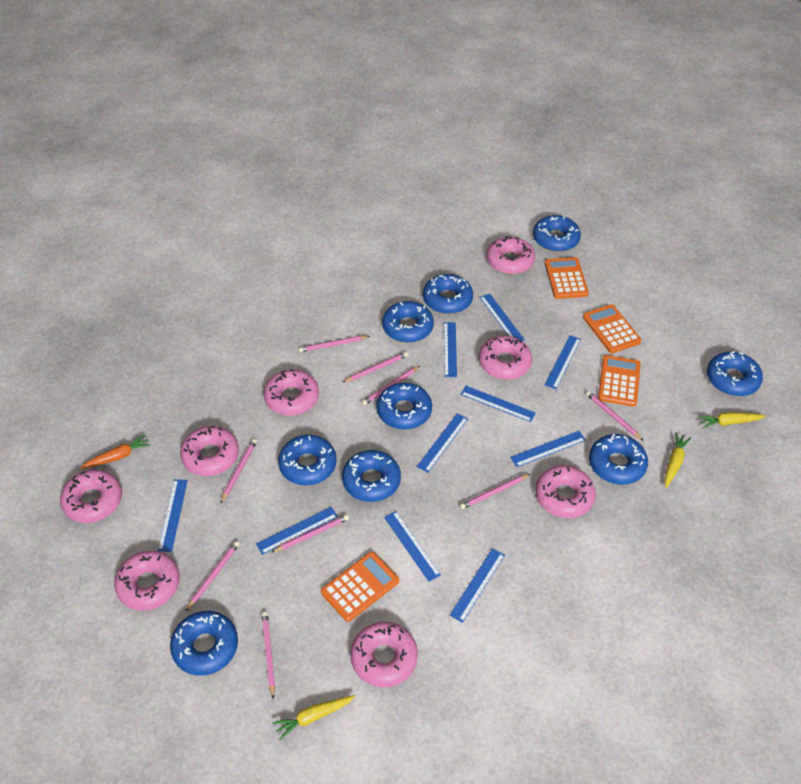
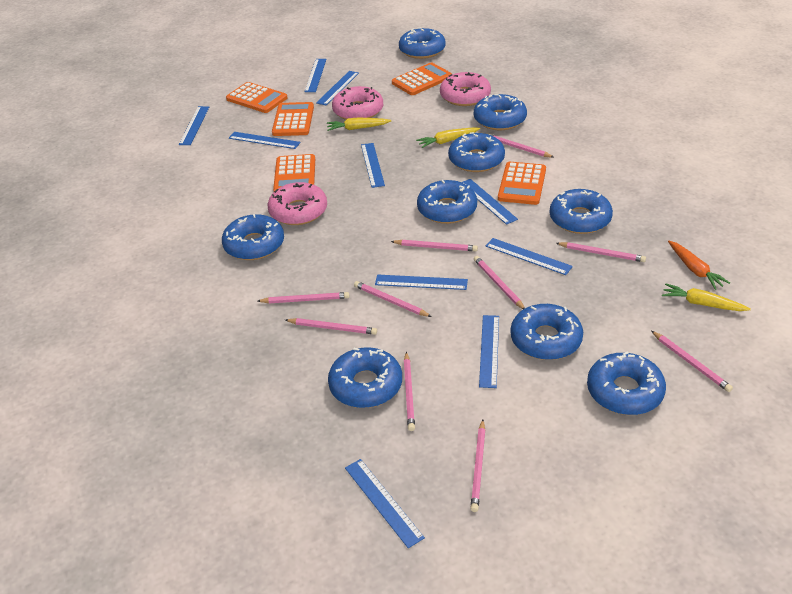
orange calculator: [321,552,399,622] [545,257,589,299] [583,304,641,353] [598,355,641,407] = 4 -> [226,82,288,113] [272,102,314,136] [273,154,315,191] [392,62,452,95] [498,162,546,205] = 5
pink donut: [60,470,122,523] [114,551,180,611] [180,426,239,476] [264,370,319,416] [350,622,418,687] [479,336,532,380] [487,236,535,274] [535,465,596,518] = 8 -> [268,182,327,225] [332,86,383,120] [440,72,491,106] = 3
pink pencil: [185,541,239,612] [220,439,257,504] [262,612,275,699] [272,514,349,552] [299,336,370,352] [343,352,408,382] [362,366,420,405] [460,474,530,509] [586,391,644,441] = 9 -> [257,292,349,303] [286,318,377,335] [354,281,432,317] [391,240,478,251] [404,352,415,431] [470,419,486,512] [474,256,525,309] [487,133,554,158] [556,242,646,262] [651,331,733,392] = 10

